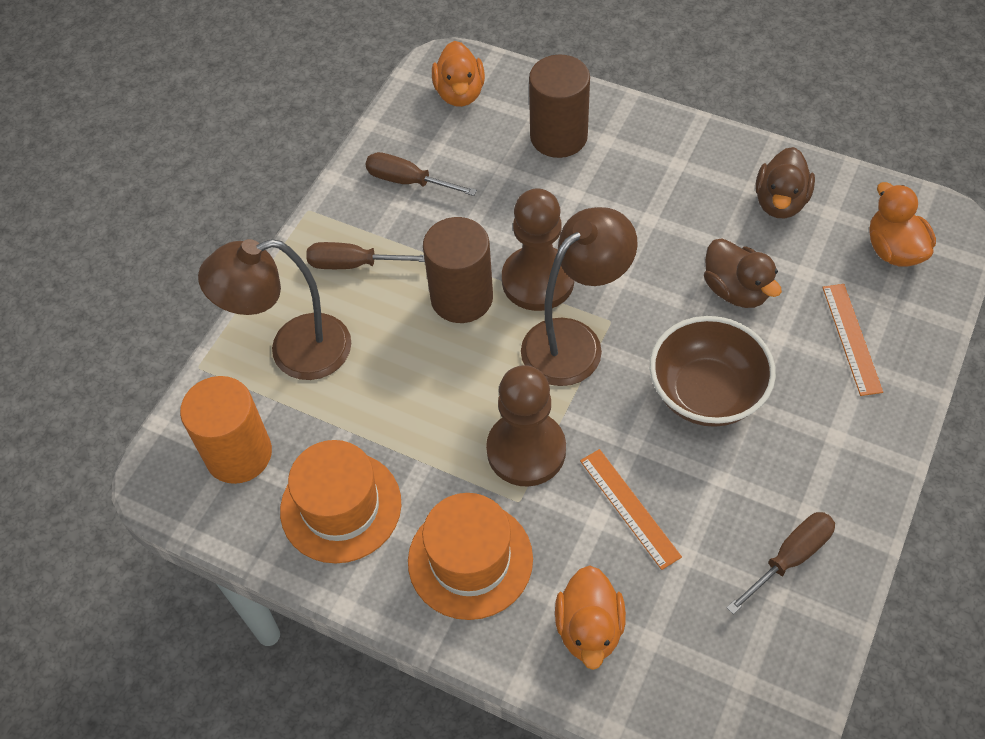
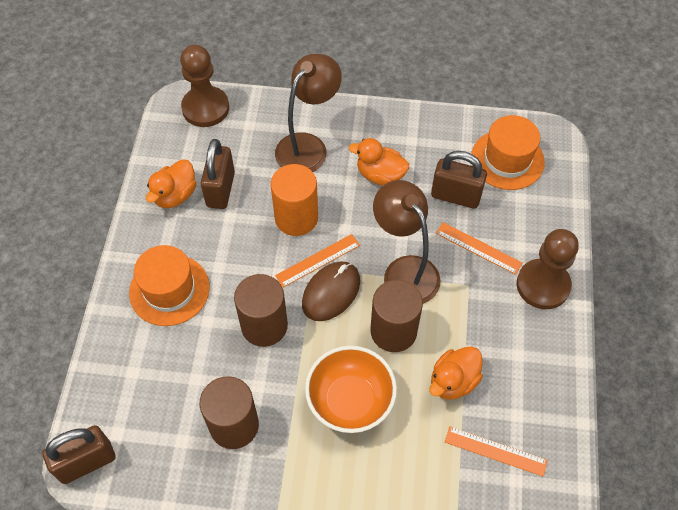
brown bowl: [650,316,776,427] = 1 -> none = 0
brown cylinder: [423,217,493,323] [529,55,590,158] = 2 -> [200,376,259,449] [234,274,288,347] [370,280,423,352] = 3
brown duck: [704,238,782,308] [755,147,815,218] = 2 -> none = 0
brown mouse: none = 0 -> [302,261,360,321] = 1
brown padlock: none = 0 -> [42,425,116,484] [201,139,235,209] [431,151,487,209] = 3
brown screwdriver: [306,242,425,269] [365,152,477,196] [727,512,835,614] = 3 -> none = 0
orange bowl: none = 0 -> [305,346,397,433] = 1
orange ruler: [580,449,682,570] [822,284,883,396] = 2 -> [275,234,360,287] [436,222,522,275] [445,426,548,477] = 3

